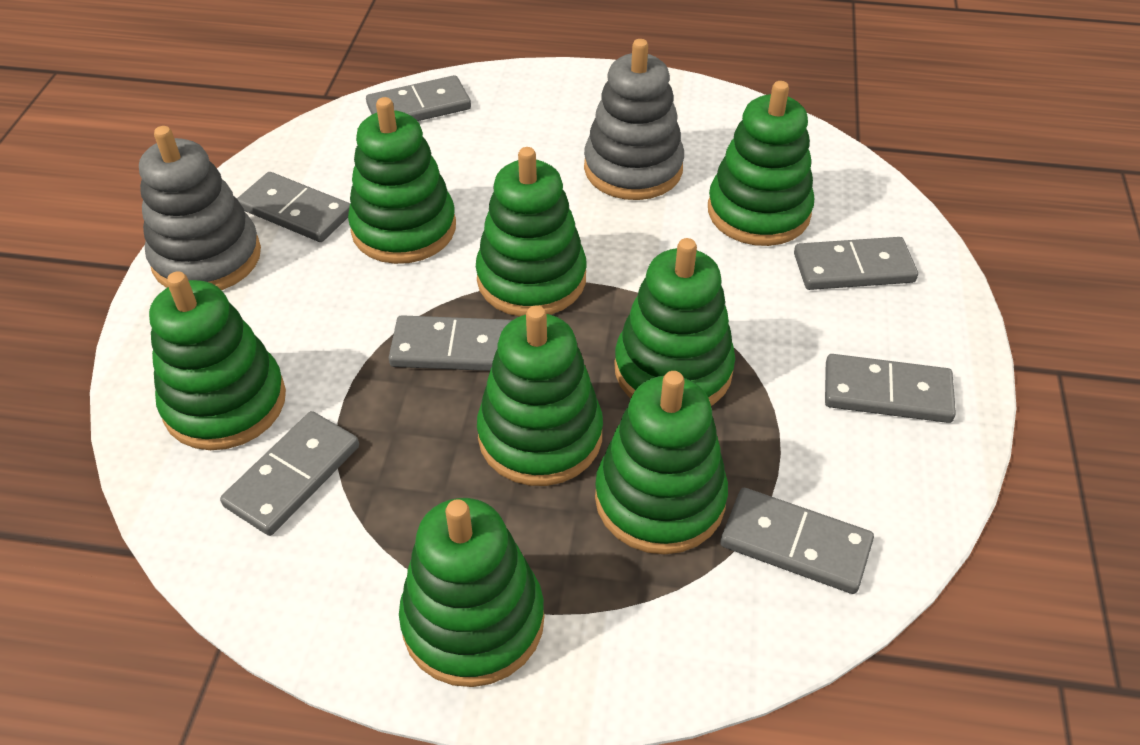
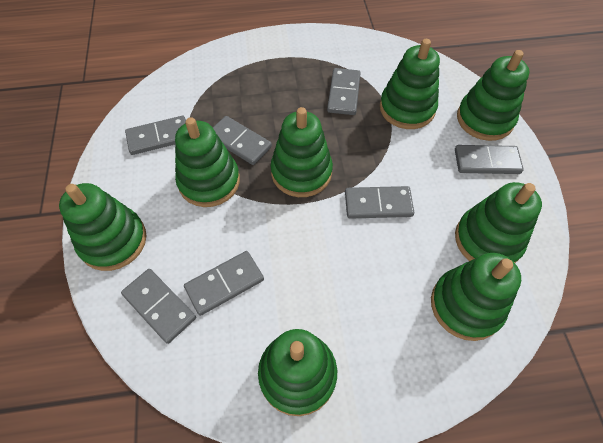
grey stacking toy: [139,126,261,290] [584,39,684,200] = 2 -> none = 0

